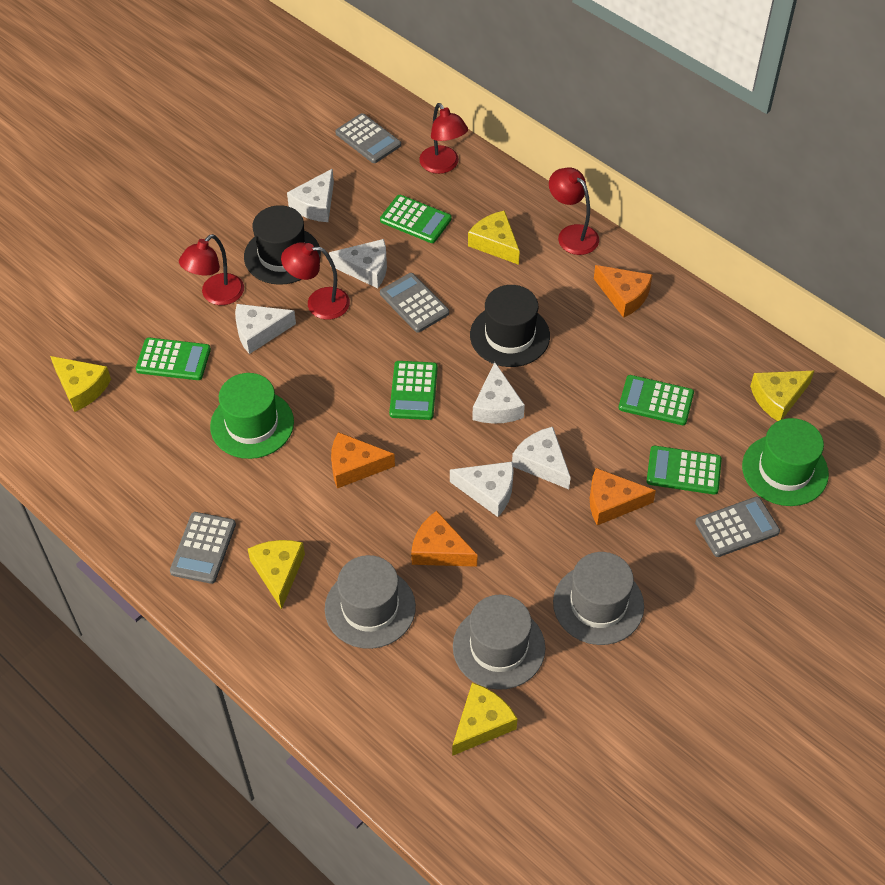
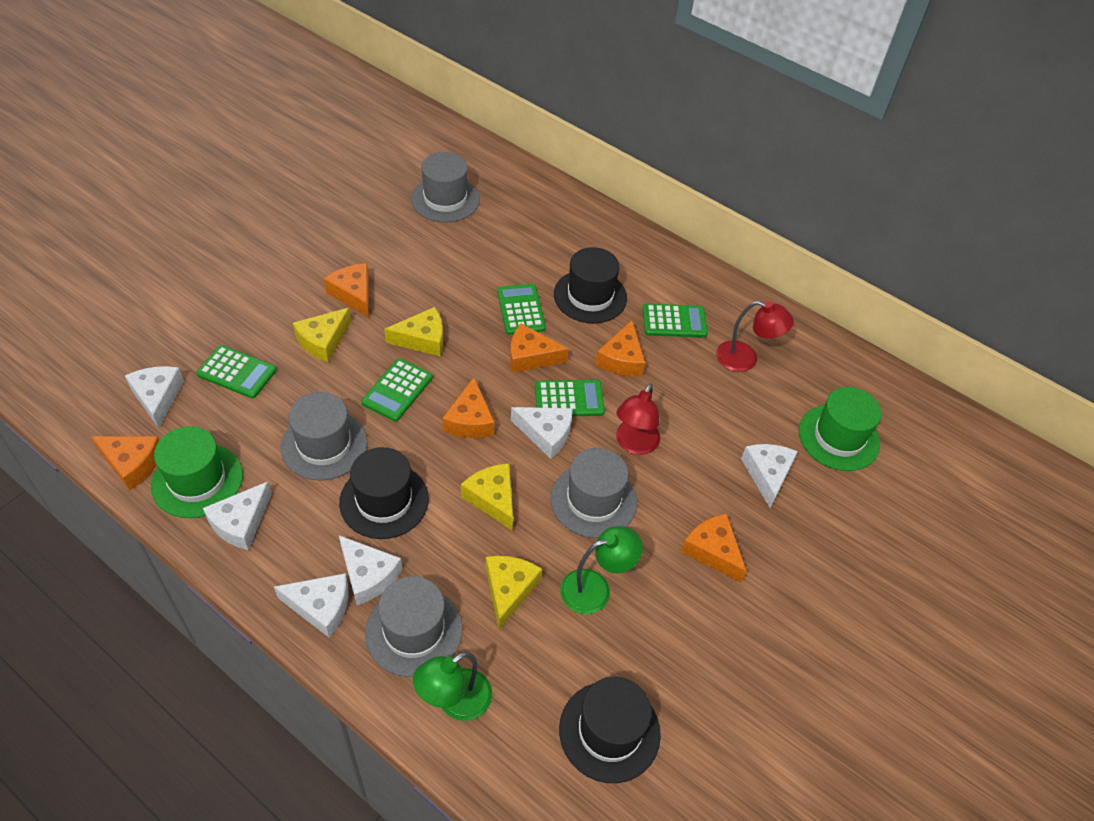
black hat: [244,205,321,285] [470,285,550,367] = 2 -> [339,447,429,539] [554,247,627,323] [559,677,661,783] = 3
green lamp: none = 0 -> [413,652,492,721] [560,526,643,614] = 2
grey calculator: [170,512,236,584] [335,113,401,163] [380,273,449,333] [695,497,780,557] = 4 -> none = 0
grey hat: [325,555,416,649] [453,595,545,690] [553,552,644,645] = 3 -> [281,392,368,481] [365,576,463,677] [411,152,480,222] [550,448,637,538] = 4
orange cheese: [331,432,395,488] [411,511,478,567] [590,468,656,525] [594,265,652,318] = 4 -> [91,436,159,490] [324,263,369,317] [442,377,495,438] [510,323,569,373] [595,320,645,376] [681,513,747,583] = 6
red lamp: [179,234,244,305] [281,242,350,320] [419,103,468,174] [549,167,599,255] = 4 -> [616,384,660,455] [716,301,794,372] = 2
yellow cheese: [50,356,111,412] [248,540,305,609] [452,683,517,756] [468,210,520,265] [750,371,814,421] = 5 -> [293,308,351,362] [384,307,443,356] [461,463,513,531] [485,556,542,630] = 4

